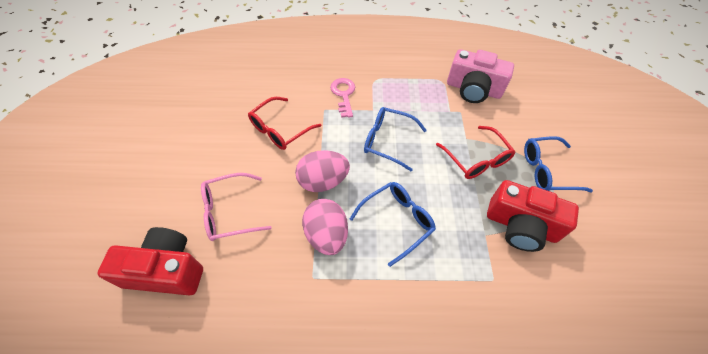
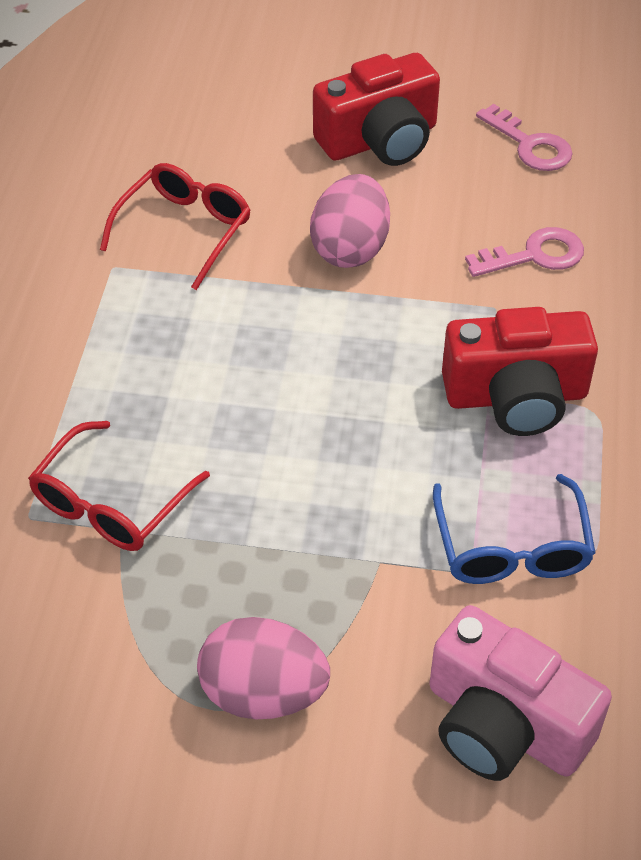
blue glasses: [350,182,436,267] [364,107,427,171] [524,136,593,192] = 3 -> [433,474,595,584] = 1
pink glasses: [201,173,272,241] = 1 -> none = 0
pink key: [330,78,355,118] = 1 -> [465,227,584,277] [476,104,573,171] = 2

